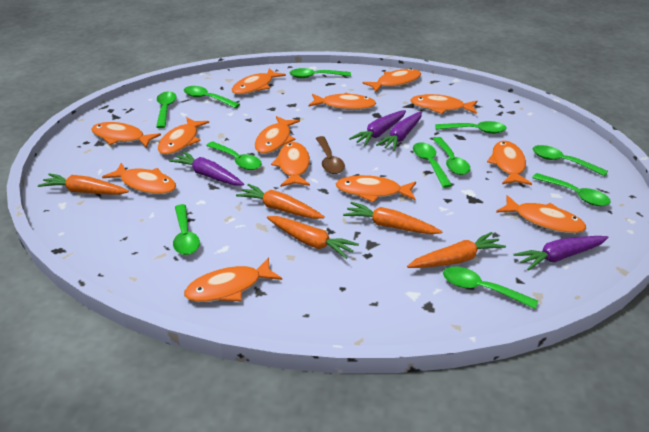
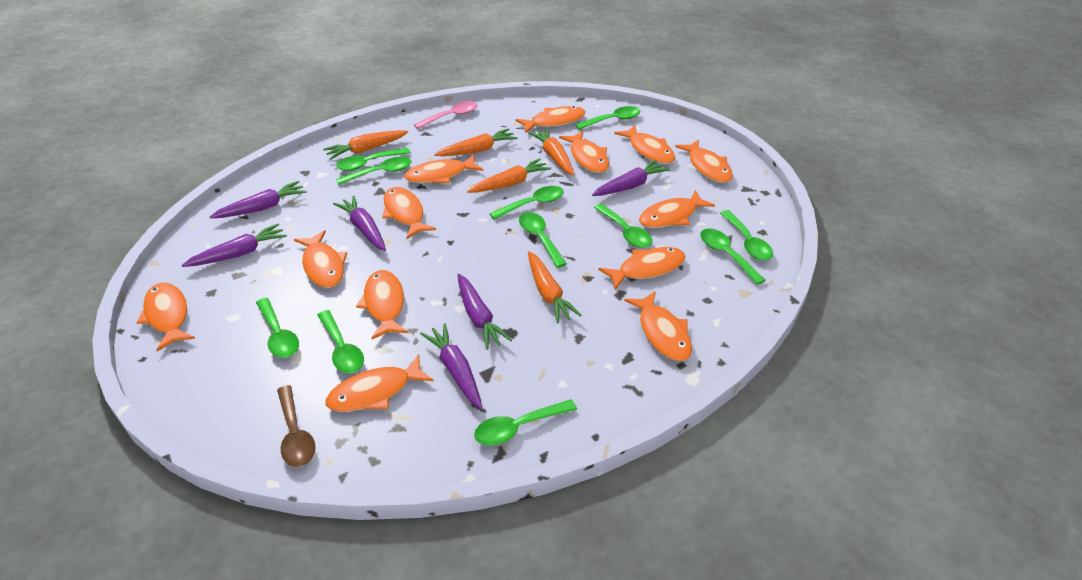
pink spoon: none = 0 -> [414,101,477,129] = 1
purple carrot: [169,151,244,186] [349,110,406,146] [376,112,422,151] [513,236,608,271] = 4 -> [182,223,287,267] [210,181,307,219] [333,196,386,251] [420,323,482,409] [457,274,512,350] [592,160,670,196] = 6

